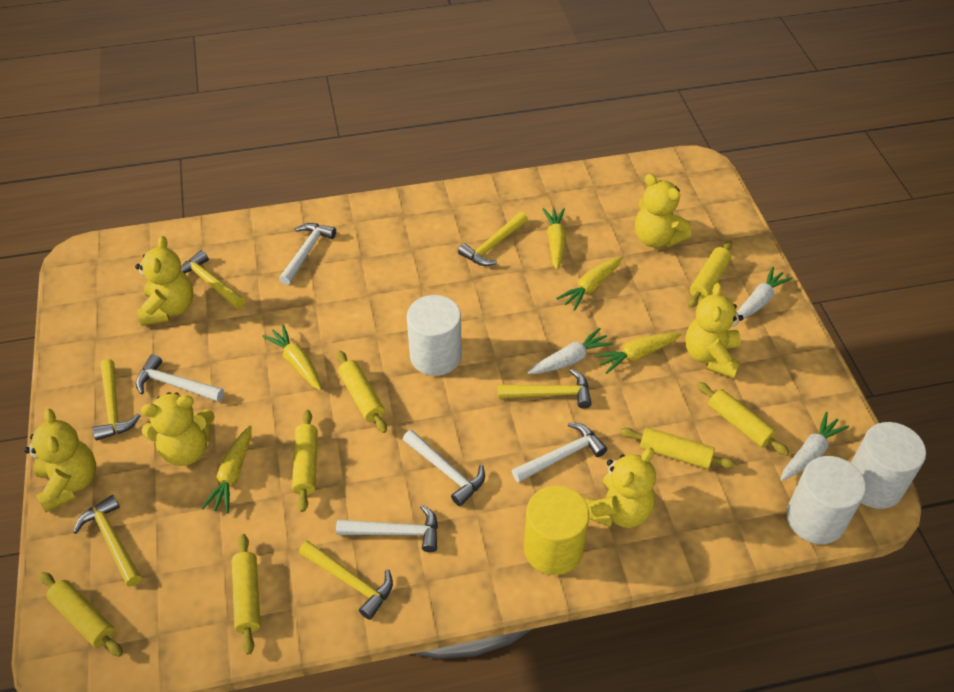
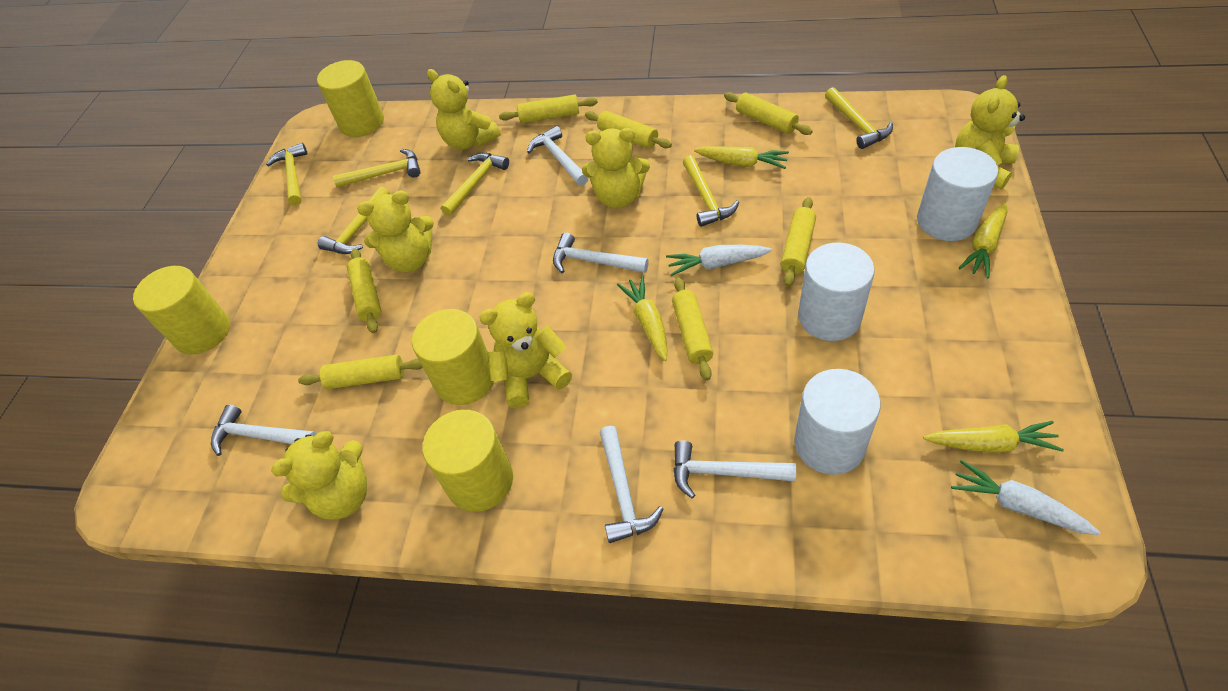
white carrot: [528,327,614,374] [737,267,793,319] [781,412,849,481] = 3 -> [666,245,772,276] [951,460,1101,535] = 2
yellow carrot: [202,425,251,513] [262,324,322,390] [543,208,566,270] [556,257,622,311] [594,333,682,374] = 5 -> [617,276,667,361] [694,147,789,169] [923,421,1064,453] [959,203,1008,278] = 4
yellow cylinder: [524,486,589,575] = 1 -> [133,266,230,355] [317,60,384,137] [412,309,494,405] [422,410,513,512] = 4

